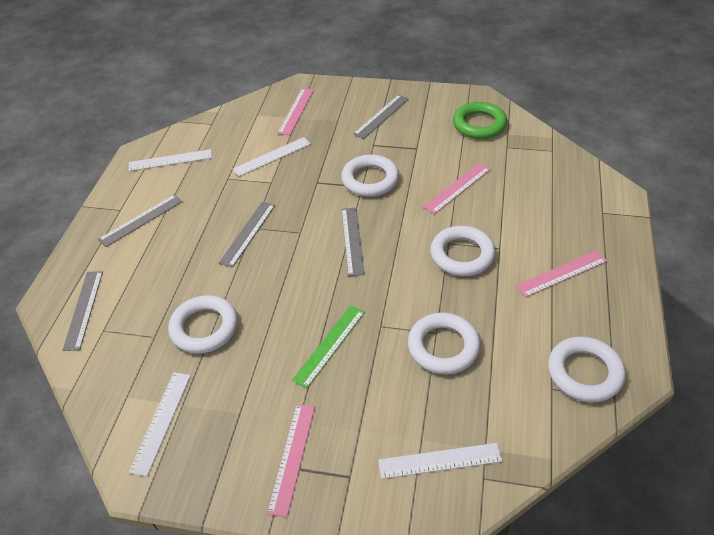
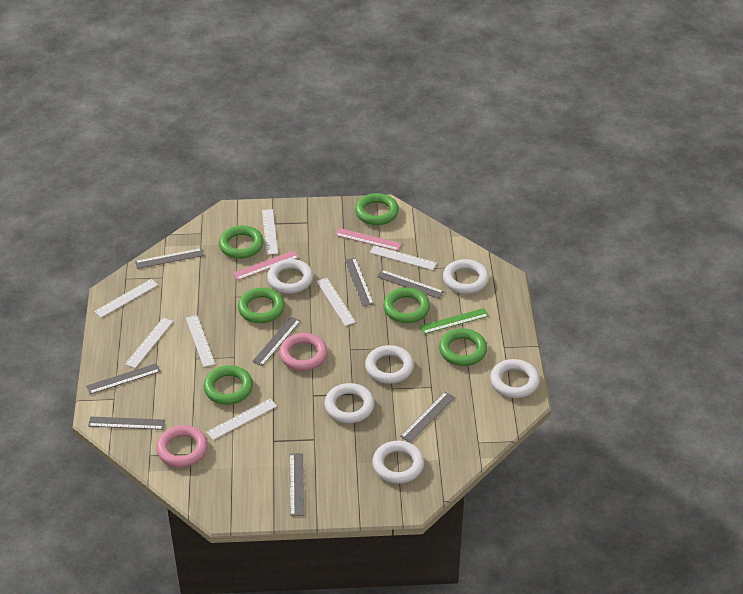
green ring: [453,102,507,139] = 1 -> [203,365,253,405] [219,225,264,259] [238,288,285,323] [355,193,399,225] [383,287,430,323] [439,328,487,366] = 6
grey ruler: [63,271,103,351] [98,194,183,247] [219,202,275,268] [341,208,365,276] [353,95,409,139] = 5 -> [86,363,161,394] [88,417,165,430] [135,248,204,269] [252,317,301,366] [290,453,304,516] [345,258,374,306] [377,270,444,299] [400,392,455,443] = 8
pink ring: none = 0 -> [156,425,208,467] [279,333,328,371] = 2
pink ruler: [267,404,315,517] [278,88,314,135] [423,163,491,214] [516,251,607,297] = 4 -> [233,251,299,280] [335,228,402,251] = 2
white ring: [168,295,238,354] [341,154,399,197] [408,313,480,374] [430,226,496,276] [548,336,626,402] = 5 -> [267,259,313,294] [324,383,374,423] [365,345,414,384] [372,441,424,484] [443,259,489,294] [490,359,540,398] = 6
white ruler: [129,149,212,171] [129,372,191,477] [233,137,311,177] [378,443,502,479] = 4 -> [94,279,158,318] [125,317,173,368] [186,315,215,367] [207,399,277,440] [262,209,278,255] [317,278,356,326] [370,245,437,270] = 7

